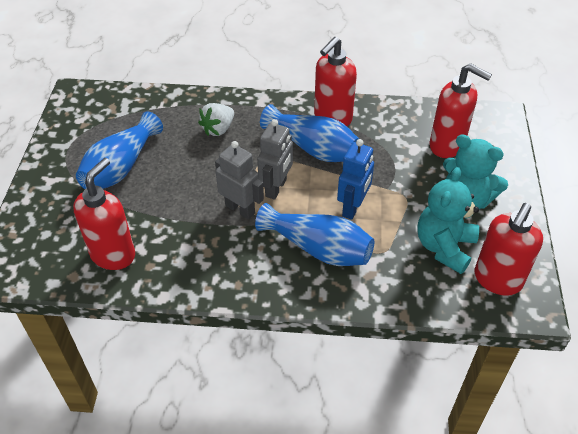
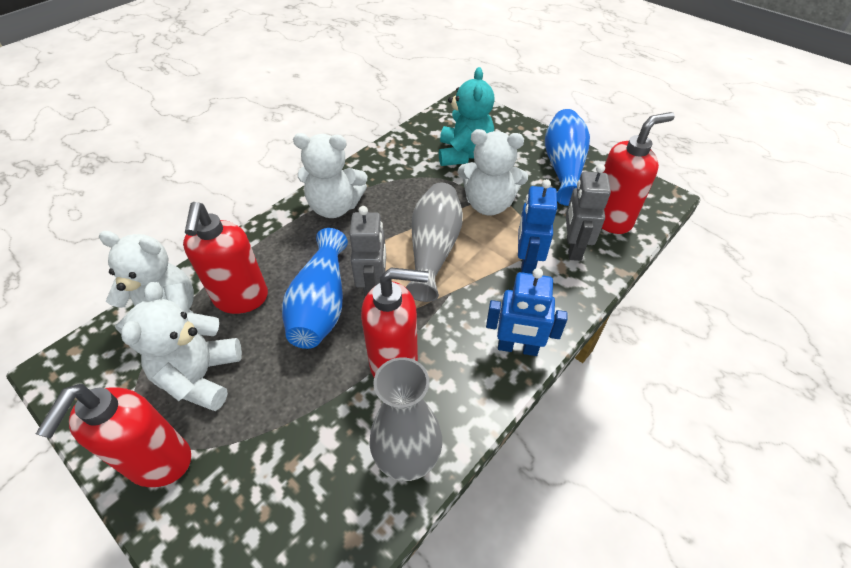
blue robot: [337,139,374,220] = 1 -> [486,268,568,356] [518,179,557,274] = 2
blue vase: [76,111,163,189] [255,203,374,266] [260,104,359,162] = 3 -> [282,228,348,349] [545,109,590,206] = 2
grey vase: none = 0 -> [369,357,442,481] [406,183,463,302] = 2
turquoise teddy bear: [417,167,479,274] [443,134,508,209] = 2 -> [439,67,495,166] = 1
white strawberry: [198,103,234,136] = 1 -> none = 0
white teddy bear: none = 0 -> [99,231,194,333] [121,282,242,411] [293,133,367,218] [458,129,528,215] = 4

